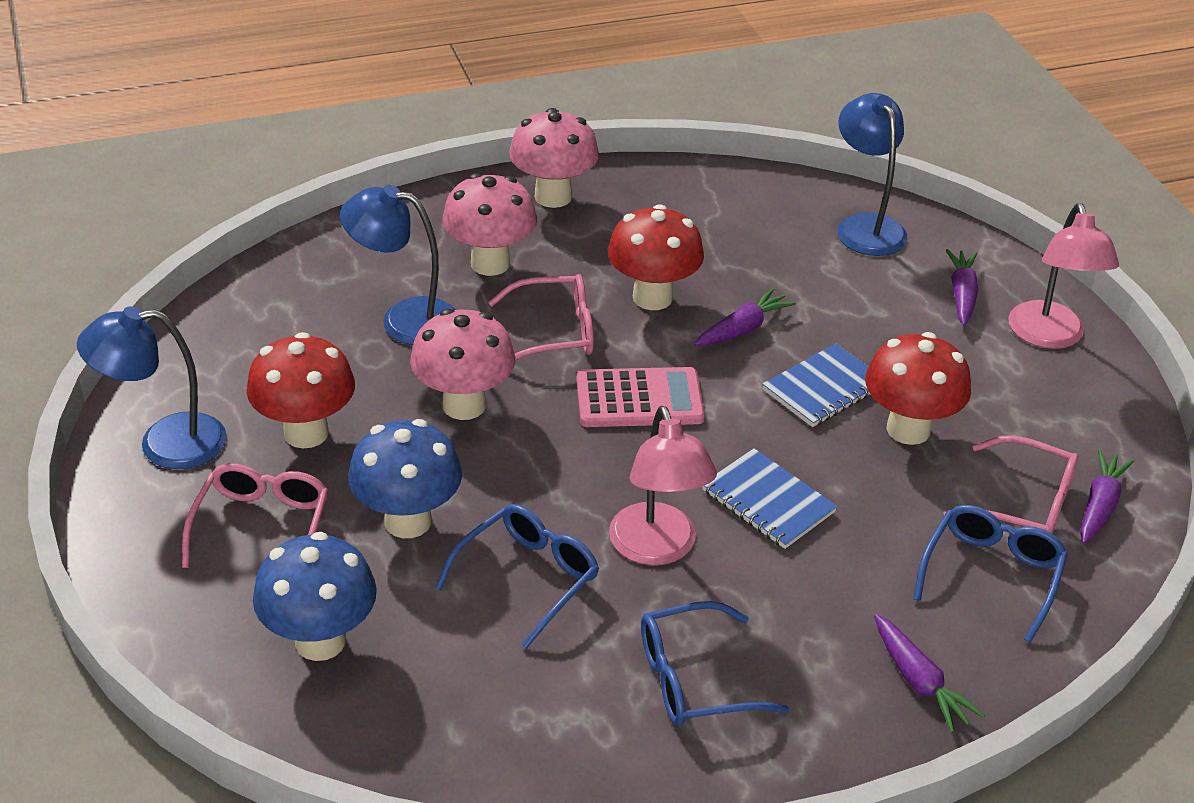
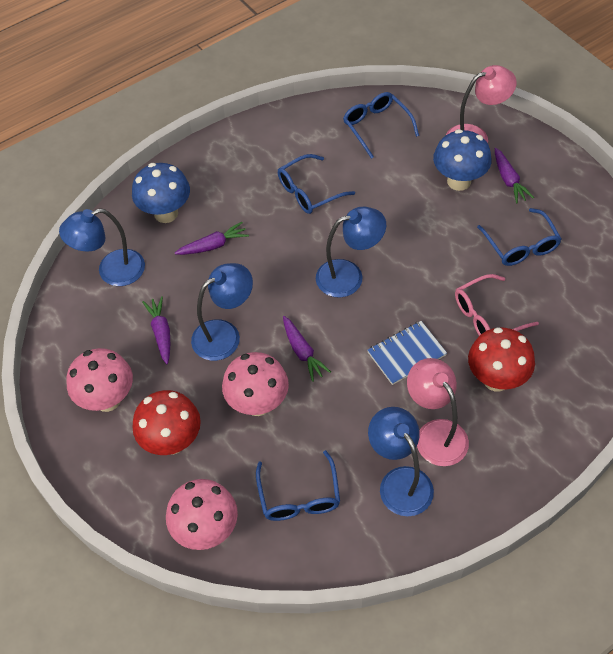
blue glasses: [435,504,599,649] [641,601,789,726] [913,505,1068,643] = 3 -> [256,450,340,521] [278,154,355,214] [343,92,419,159] [477,208,561,266] = 4
blue lamp: [77,306,227,469] [340,185,456,345] [837,93,907,256] = 3 -> [59,208,145,286] [191,263,253,361] [316,207,386,298] [368,407,434,516] = 4
blue notebook: [702,448,838,549] [762,343,870,427] = 2 -> [367,321,447,385] = 1
pink calculator: [576,367,705,427] = 1 -> none = 0
pink glasses: [182,463,328,568] [488,274,594,361] [944,435,1079,534] = 3 -> [455,274,539,336] = 1
red mushroom: [247,332,355,449] [608,204,704,310] [865,332,971,445] = 3 -> [133,390,201,455] [468,327,535,392] = 2

